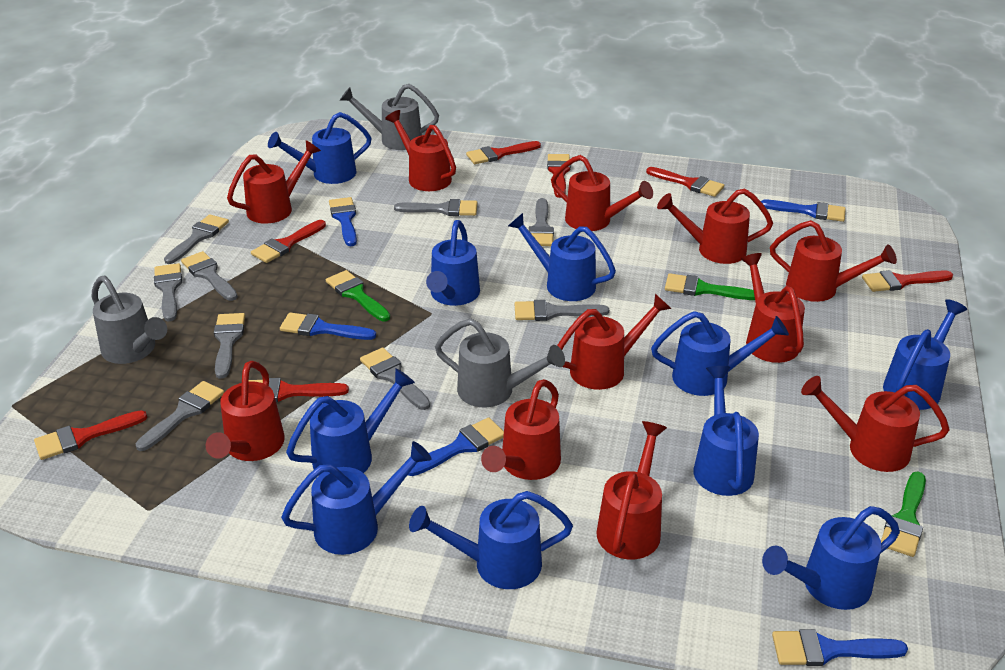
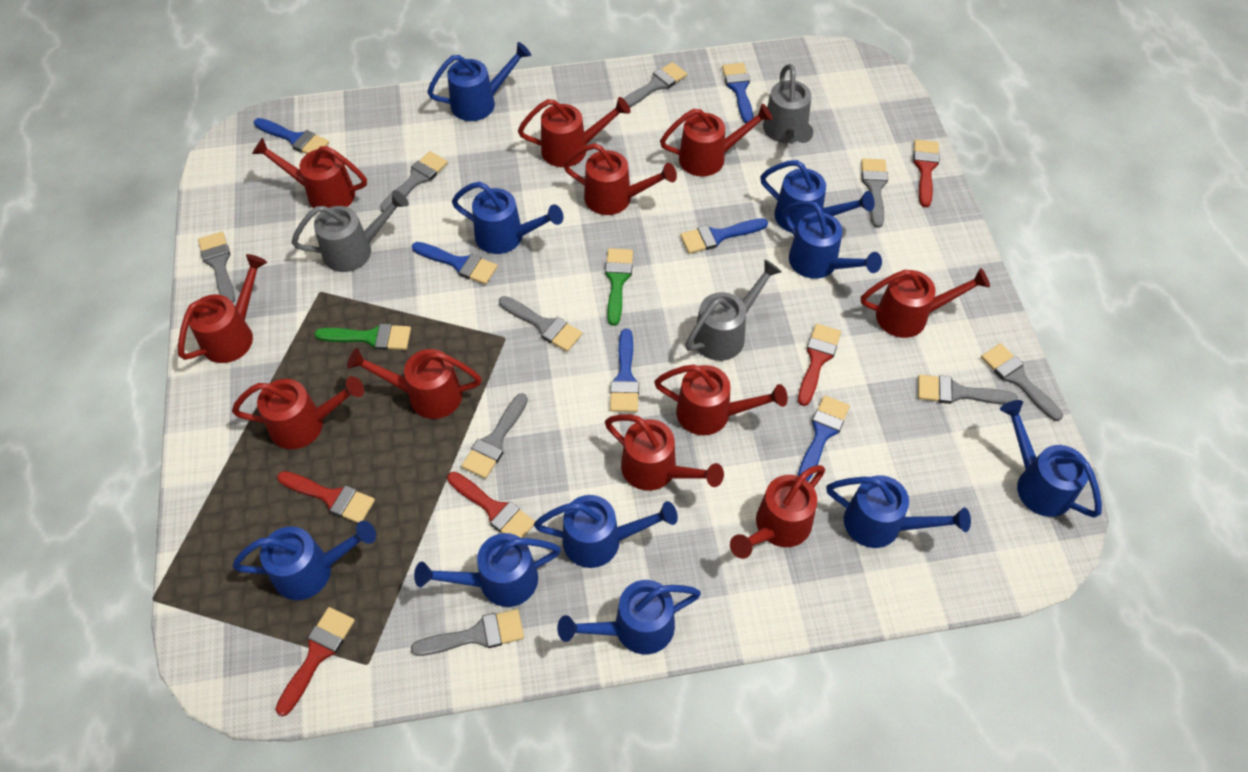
blue brush: [280,312,376,340] [329,197,357,246] [408,417,504,476] [761,200,846,222] [772,629,908,666] = 5 -> [254,118,329,154] [412,242,498,285] [610,329,639,412] [680,218,768,254] [722,63,753,123] [798,395,850,481] = 6
green brush: [326,270,390,321] [665,273,755,300] [881,472,926,557] = 3 -> [315,323,411,350] [605,248,633,326] = 2
red brush: [34,410,147,460] [249,378,349,402] [251,220,326,263] [466,141,541,164] [547,154,571,198] [646,167,724,197] [862,270,953,292] = 7 -> [275,607,355,716] [277,471,375,523] [447,472,535,538] [798,324,841,406] [913,140,940,207] = 5

